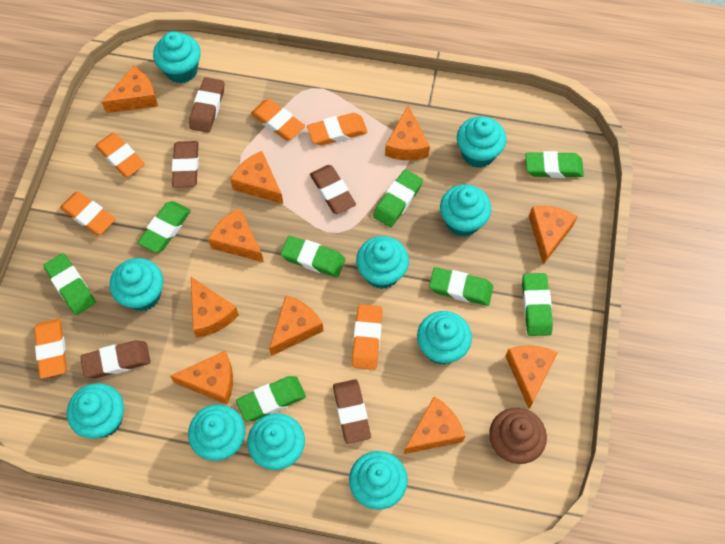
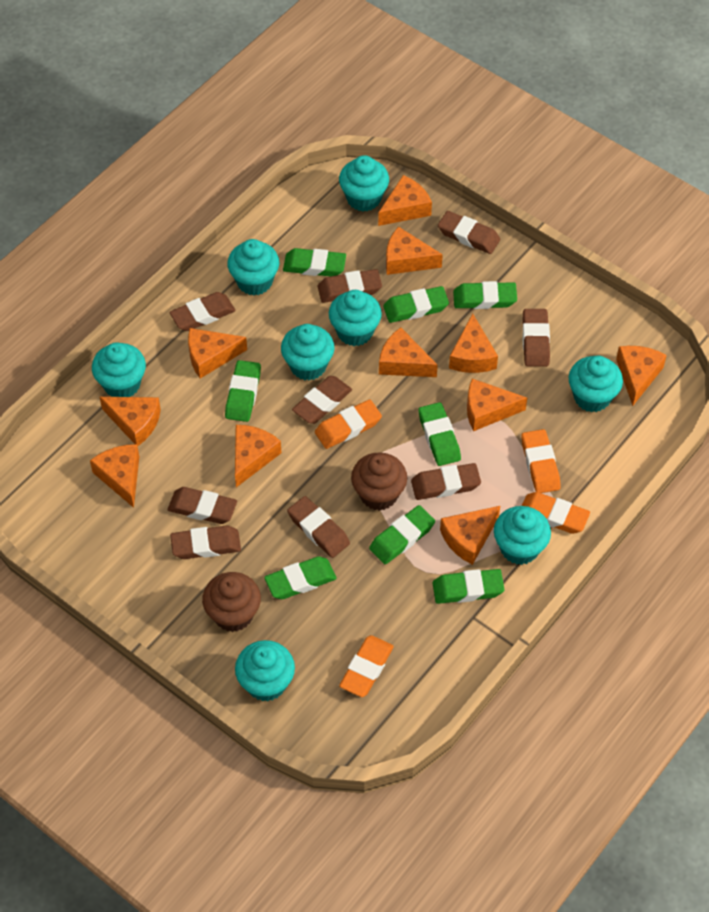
brown cupcake: [489,408,547,464] = 1 -> [202,572,261,632] [351,452,407,511] = 2
brown eraser: [80,340,151,378] [172,141,199,188] [189,77,224,133] [310,165,356,214] [333,379,371,444] = 5 -> [168,487,237,524] [169,292,235,331] [170,525,241,559] [287,496,350,558] [292,376,352,424] [318,269,382,303] [411,463,481,500] [438,211,500,254] [522,309,550,367] = 9
orange cheese: [102,66,158,113] [170,351,233,404] [191,277,239,338] [208,208,264,262] [230,151,283,204] [269,296,323,356] [385,105,430,160] [404,396,465,454] [505,346,558,409] [529,206,578,265] = 10 -> [90,444,139,508] [100,397,161,446] [188,328,247,379] [235,425,281,487] [378,175,432,226] [379,328,438,377] [386,227,443,275] [440,506,500,565] [449,313,498,373] [467,379,527,431] [616,346,667,406] = 11
orange eraser: [34,319,67,379] [60,192,115,235] [95,133,145,177] [251,99,305,140] [307,113,368,146] [352,304,382,370] = 6 -> [315,399,382,449] [339,635,394,697] [521,429,561,493] [522,492,590,534] = 4
turquoise cupcake: [67,383,124,439] [110,258,163,312] [153,31,201,83] [188,404,245,461] [247,413,305,470] [349,451,408,510] [356,236,409,289] [417,311,472,365] [440,184,491,237] [457,116,506,168] = 10 -> [92,343,146,397] [227,239,279,296] [235,640,295,701] [281,324,334,381] [329,290,382,346] [339,155,389,211] [494,506,551,565] [569,356,623,412] = 8

